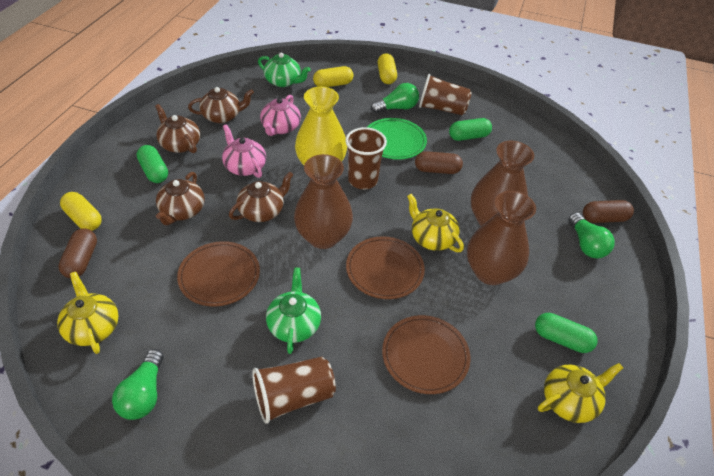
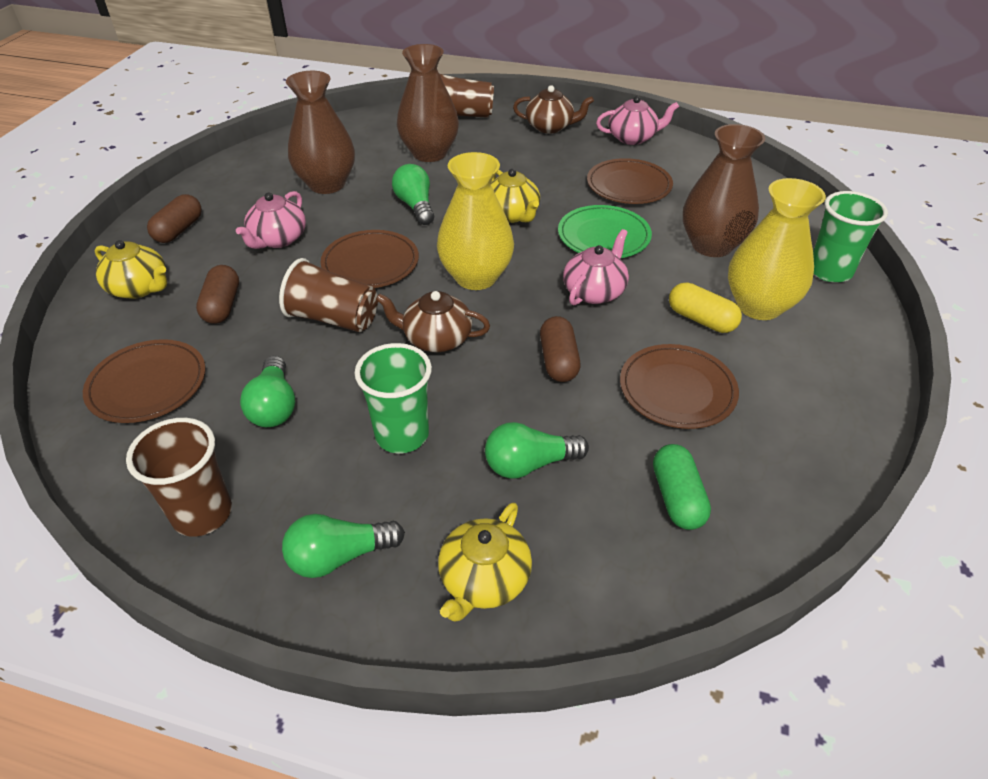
brown plate: [177,241,260,307] [346,236,425,299] [382,315,470,394] = 3 -> [83,339,206,423] [321,230,419,288] [587,158,673,204] [620,344,739,429] = 4
brown teapot: [155,104,200,153] [156,172,205,225] [188,87,254,123] [229,172,293,222] = 4 -> [376,291,490,352] [513,85,594,133] = 2
green capsule: [137,145,168,183] [449,118,492,141] [535,313,598,353] = 3 -> [653,444,711,530] = 1
green cup: none = 0 -> [354,343,432,453] [813,191,888,283] = 2
green light bulb: [112,349,164,420] [371,83,419,113] [568,212,615,259] = 3 -> [240,356,296,427] [282,514,405,578] [392,164,434,225] [485,422,589,479] = 4
green teapot: [258,53,311,87] [266,268,321,354] = 2 -> none = 0
pink teapot: [222,124,266,178] [260,95,301,136] = 2 -> [236,191,306,249] [563,229,629,305] [596,96,679,145] = 3
yellow capsule: [60,192,102,231] [313,66,353,87] [378,53,397,84] = 3 -> [669,283,742,333] = 1
yellow vase: [295,87,347,165] = 1 -> [437,152,514,290] [728,178,826,320] = 2

